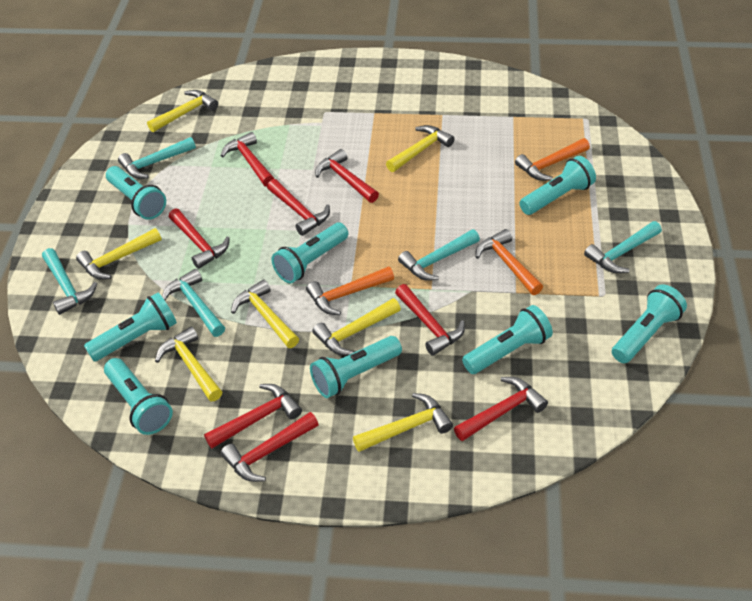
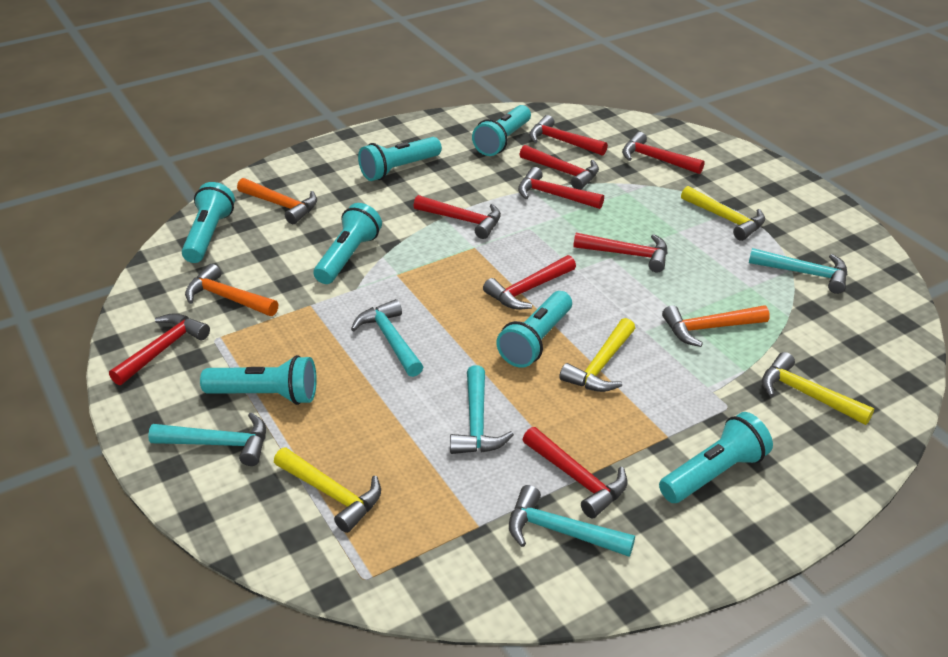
red hammer: [169,208,230,269] [204,384,302,448] [221,132,274,187] [221,412,319,482] [267,179,330,236] [315,149,379,203] [395,284,465,356] [454,377,548,441] = 8 -> [109,313,210,385] [414,195,501,239] [483,255,576,310] [518,167,604,209] [520,145,599,190] [523,427,627,519] [529,115,608,156] [574,233,667,272] [622,132,704,174] = 9
turquoise flashlight: [84,293,177,362] [104,358,173,435] [106,166,166,220] [271,223,348,283] [310,336,402,398] [462,305,553,374] [519,156,596,215] [612,284,687,363] = 8 -> [182,182,235,263] [200,355,317,405] [314,203,382,284] [358,137,442,181] [472,105,531,156] [496,291,572,368] [659,412,773,503] = 7
yellow hammer: [76,228,161,279] [147,90,218,132] [155,326,222,401] [231,279,299,348] [312,298,401,356] [353,393,453,452] [386,125,454,172] = 7 -> [274,447,381,533] [559,318,635,392] [681,186,765,241] [762,352,875,425] = 4

